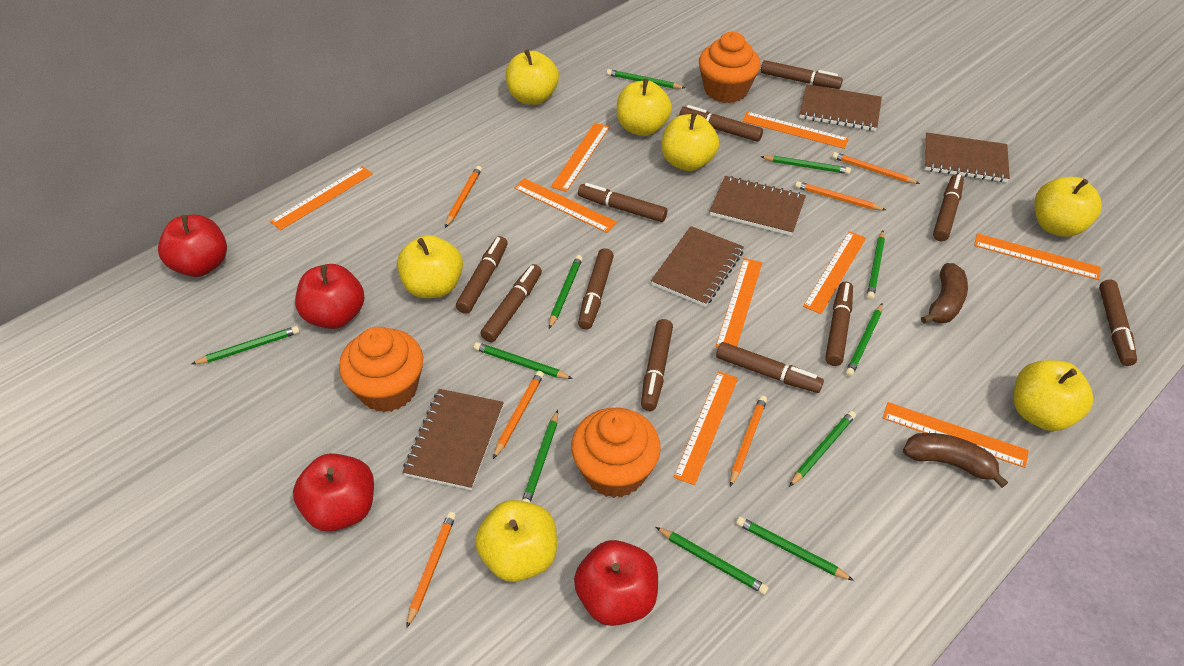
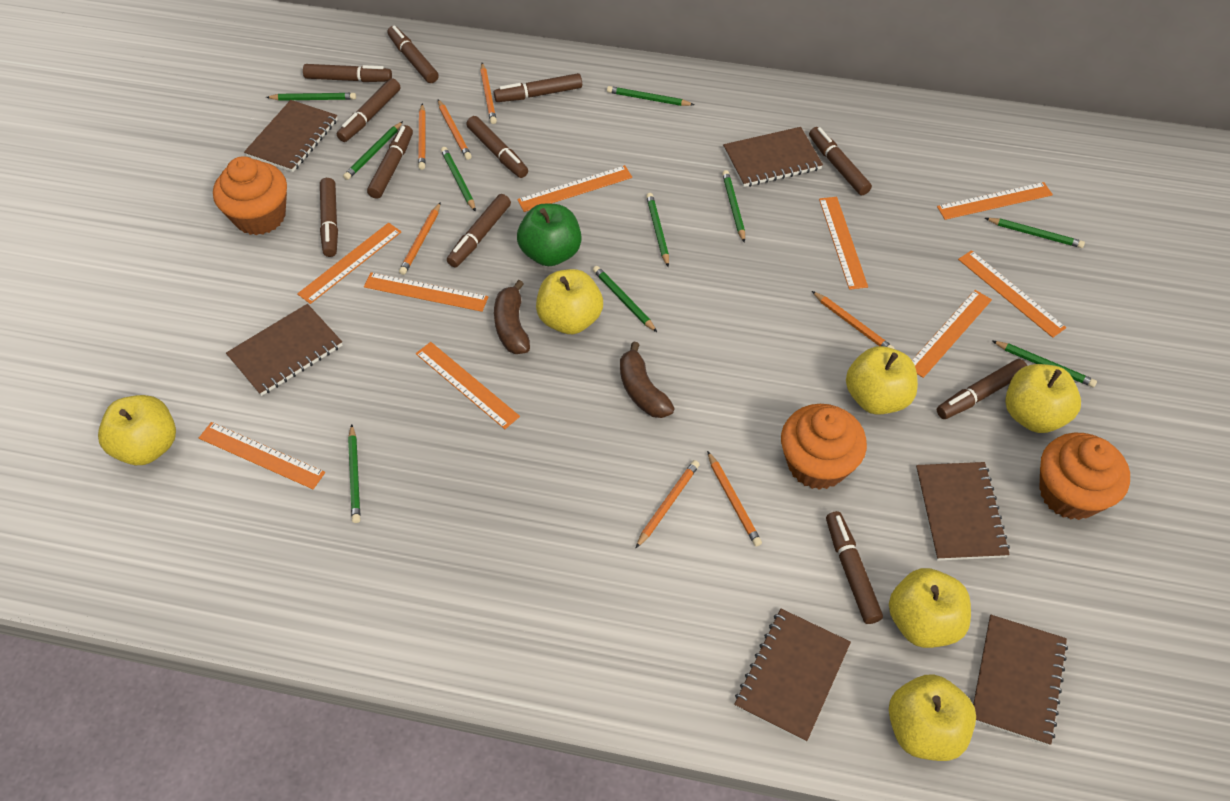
brown notebook: [403,389,504,490] [651,226,744,307] [710,176,806,236] [799,84,882,131] [925,132,1010,182] = 5 -> [226,304,342,396] [244,100,338,172] [723,127,823,187] [734,609,851,742] [916,462,1010,561] [973,615,1068,746] = 6
green apple: none = 0 -> [517,204,582,266] = 1
green pencil: [192,326,300,364] [474,342,573,379] [522,410,558,503] [549,255,583,329] [607,69,685,89] [656,527,768,595] [736,517,854,581] [761,156,851,174] [789,411,856,487] [846,303,883,377] [867,231,885,300] = 11 -> [266,93,356,101] [343,121,403,180] [348,424,360,523] [441,147,476,212] [593,266,657,332] [607,86,694,106] [646,193,669,267] [722,170,745,243] [985,218,1085,248] [992,341,1097,387] = 10
orange pencil: [406,512,456,628] [445,166,482,228] [493,371,544,459] [730,396,767,487] [795,181,886,210] [832,152,920,184] = 6 -> [399,202,441,275] [418,103,426,170] [438,99,472,160] [480,63,497,124] [636,460,700,548] [707,451,762,547] [812,291,894,349] = 7
red apple: [158,214,227,277] [293,453,374,532] [295,264,364,329] [574,540,658,626] = 4 -> none = 0
yellow apple: [397,235,463,298] [475,500,557,582] [506,49,559,105] [617,79,672,136] [662,113,719,171] [1013,360,1093,431] [1034,177,1102,237] = 7 -> [98,395,176,465] [536,269,603,334] [846,346,918,415] [889,568,971,648] [889,674,976,761] [1005,364,1081,433] = 6

